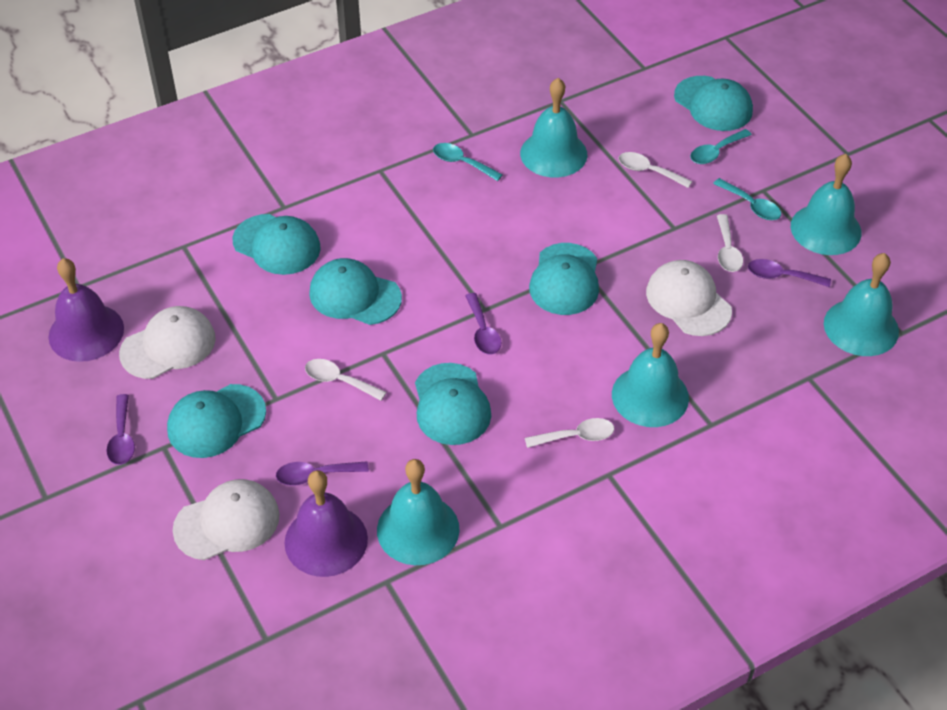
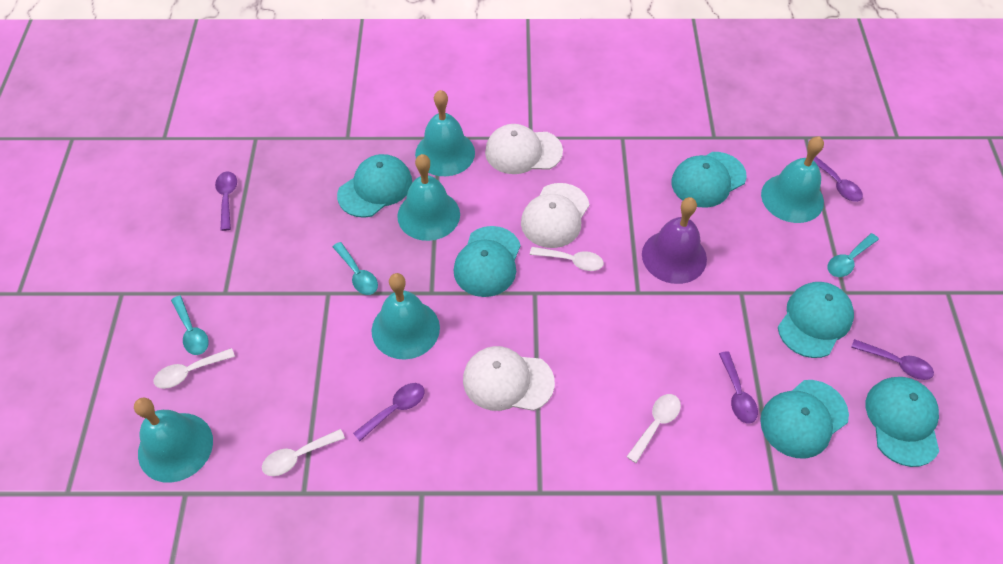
purple bell: [49,258,124,362] [284,470,368,577] = 2 -> [642,197,707,284] = 1
purple spoon: [106,394,135,465] [276,461,369,486] [465,293,502,355] [748,259,831,287] = 4 -> [215,172,237,231] [353,383,425,441] [719,351,758,424] [813,157,863,202] [851,339,934,380] = 5

